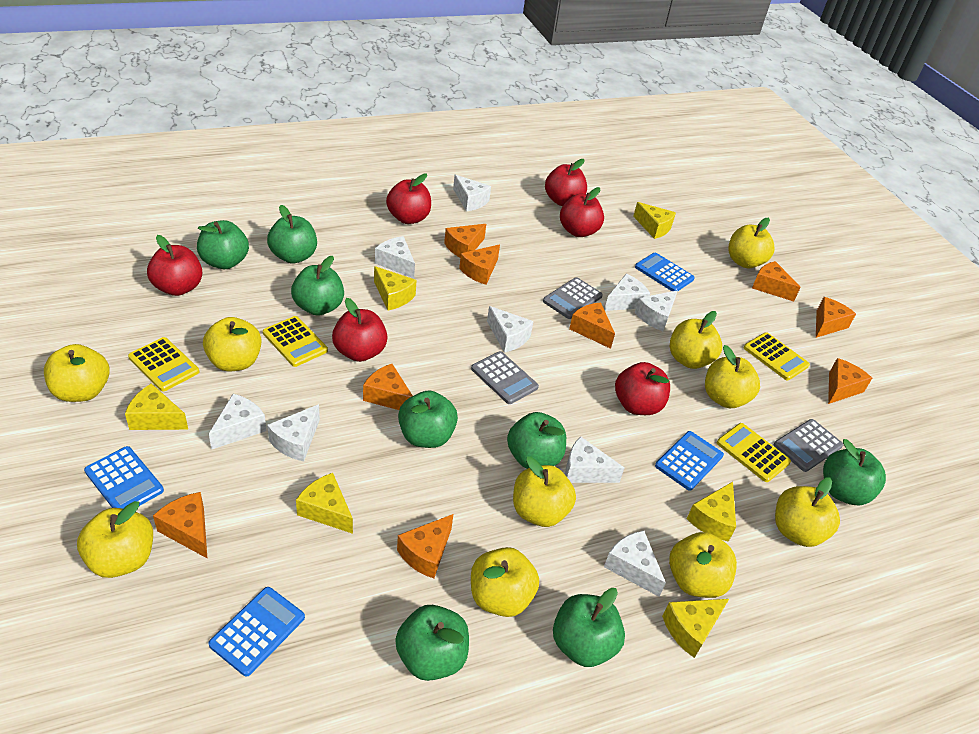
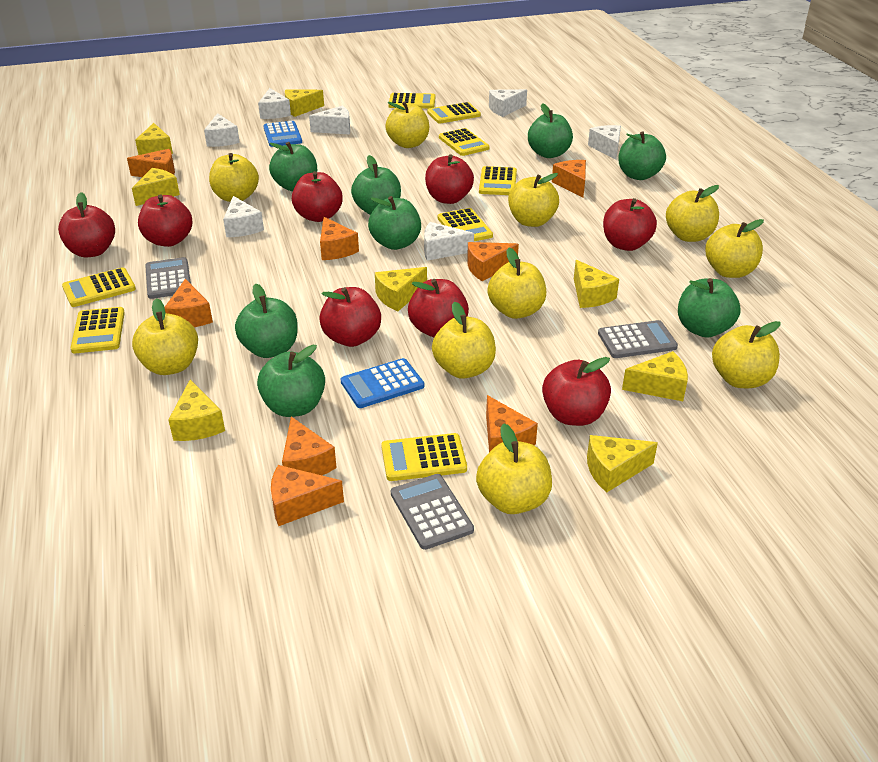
blue calculator: [84,446,164,509] [208,587,305,677] [635,253,695,292] [655,431,724,491] = 4 -> [263,121,302,147] [341,358,424,408] = 2
orange cheese: [153,492,207,558] [363,364,413,410] [397,514,453,578] [444,224,486,257] [459,244,500,285] [569,303,615,349] [752,261,801,302] [816,297,856,338] [828,358,872,404] = 9 -> [127,149,175,177] [164,279,213,327] [271,465,344,526] [282,417,337,475] [320,217,359,260] [467,242,519,281] [486,395,538,452] [552,160,586,198] = 8
red apple: [147,235,202,296] [332,298,387,362] [386,174,431,224] [545,159,587,206] [560,187,604,237] [615,362,670,415] = 6 -> [58,192,115,257] [138,194,193,247] [292,171,343,222] [319,287,381,347] [408,279,469,337] [425,154,474,204] [542,357,611,426] [603,198,657,251] = 8
white cheese: [209,394,267,449] [267,404,320,461] [375,236,415,278] [453,175,491,212] [487,306,534,353] [565,436,624,483] [604,273,650,311] [604,531,666,597] [635,290,678,331] = 9 -> [204,113,240,147] [223,196,264,237] [258,88,291,119] [309,106,350,134] [424,222,474,261] [489,89,527,117] [588,125,621,160] = 7
yellow calculator: [128,337,199,391] [263,316,328,367] [717,423,791,482] [744,332,810,380] = 4 -> [62,267,136,307] [71,307,125,353] [381,433,467,481] [388,93,435,109] [427,102,481,123] [438,208,493,241] [439,128,490,156] [479,166,517,195] = 8
yellow cheese: [125,383,188,430] [296,473,353,534] [374,266,417,310] [633,202,676,239] [662,599,729,658] [687,482,736,542] = 6 -> [132,168,180,206] [135,123,173,155] [168,380,225,441] [285,89,324,117] [375,267,427,311] [574,260,619,308] [587,435,658,492] [622,351,688,401] = 8

